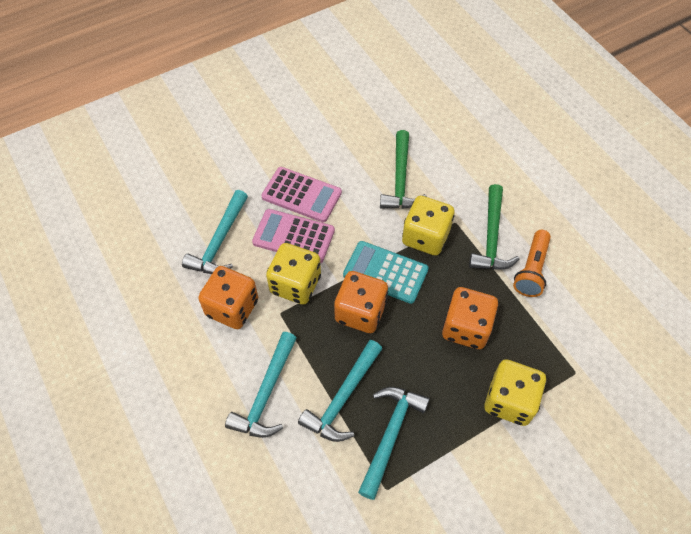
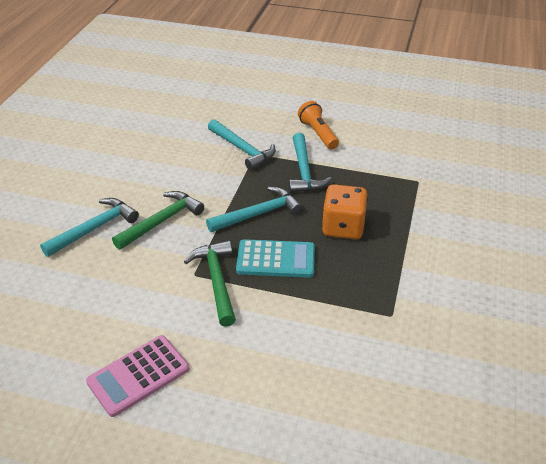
orange dice: [198,266,258,329] [334,271,388,333] [442,287,498,349] = 3 -> [322,184,368,239] = 1
pink calculator: [252,209,335,263] [261,167,342,222] = 2 -> [86,335,189,417] = 1
yellow dice: [266,243,321,305] [402,196,455,256] [484,359,546,426] = 3 -> none = 0

